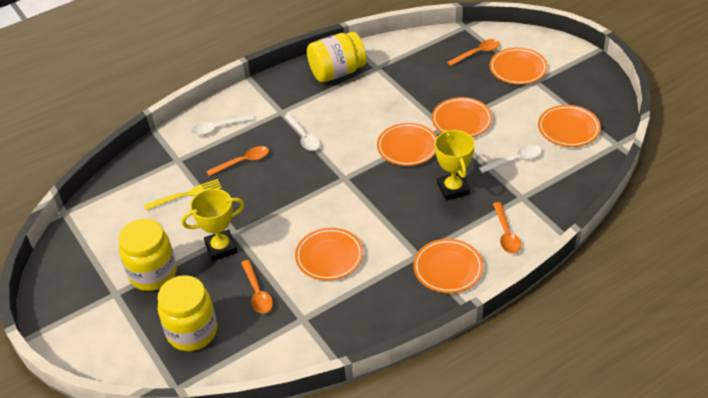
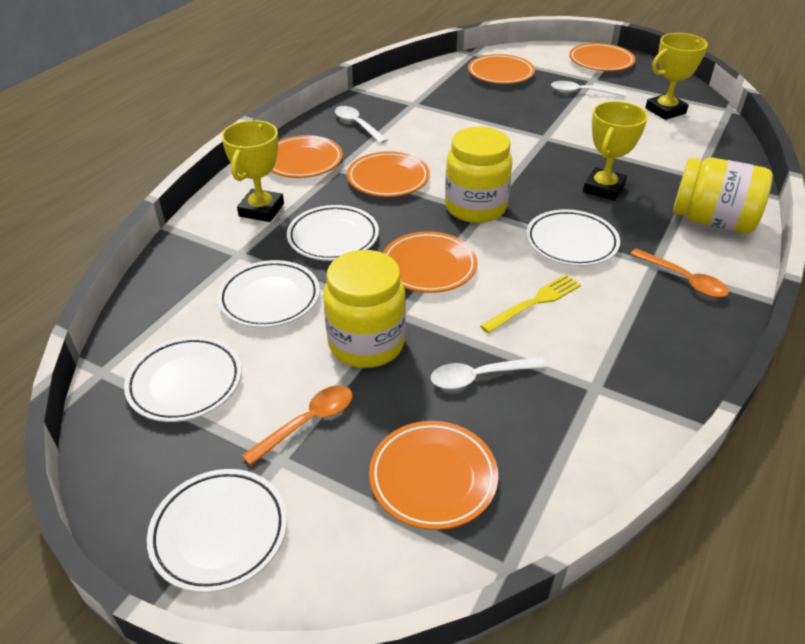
orange spoon: [206,146,269,176] [241,260,273,313] [447,39,500,66] [493,202,521,254] = 4 -> [242,385,353,466] [630,248,729,298] = 2
white plate: none = 0 -> [124,336,241,422] [147,469,287,593] [217,260,320,328] [287,205,379,261] [526,209,620,266] = 5
yellow trophy: [182,189,245,261] [435,130,475,201] = 2 -> [221,120,284,222] [583,101,648,201] [645,33,708,120] = 3

